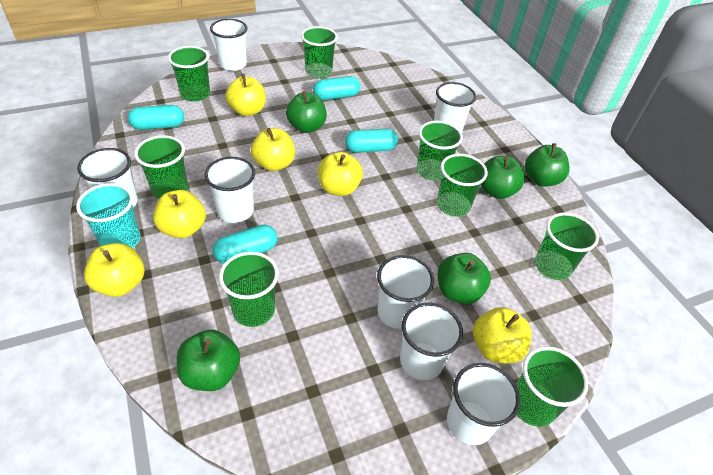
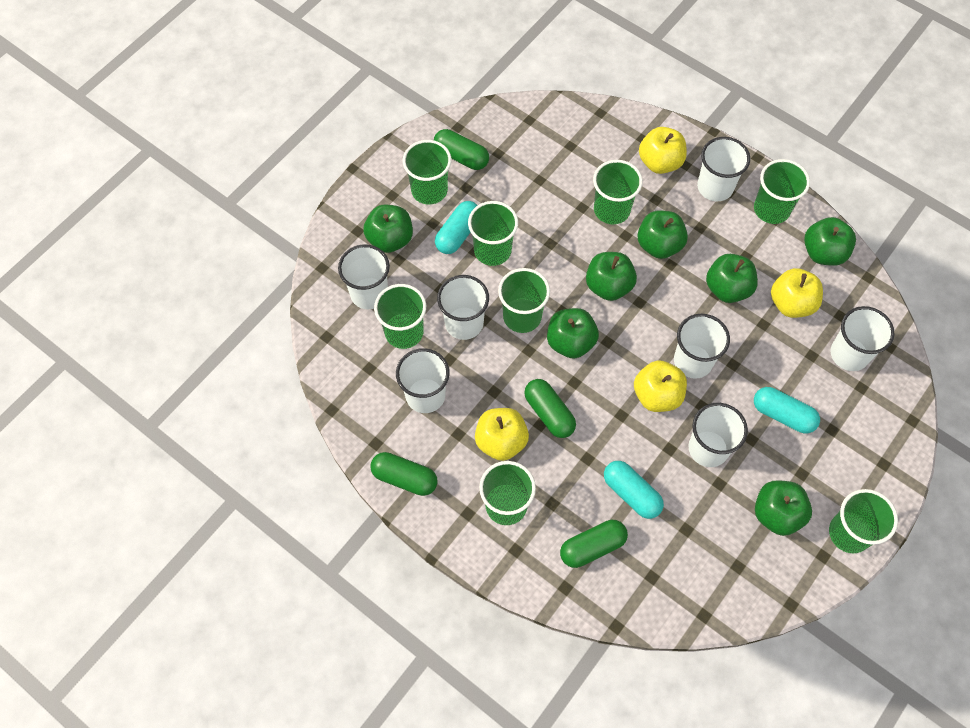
green apple: [177,330,240,391] [286,91,327,133] [438,253,491,304] [481,156,525,199] [525,143,569,187] = 5 -> [363,205,413,253] [547,308,599,359] [586,252,637,301] [637,210,688,259] [706,254,758,303] [755,480,812,536] [804,217,856,266] = 7
green capsule: none = 0 -> [370,452,438,496] [434,129,489,170] [524,379,576,438] [560,520,628,568] = 4
turquoise capsule: [128,105,184,130] [213,225,277,264] [313,76,360,100] [345,129,398,153] = 4 -> [435,201,478,254] [604,461,664,519] [754,387,820,434] = 3
turquoise cup: [76,183,140,248] = 1 -> none = 0
yellow apple: [84,243,144,297] [153,190,206,238] [225,74,266,116] [251,128,295,171] [318,152,363,196] [473,307,532,364] = 6 -> [475,408,529,461] [634,360,687,412] [639,127,687,174] [771,268,823,318] = 4

